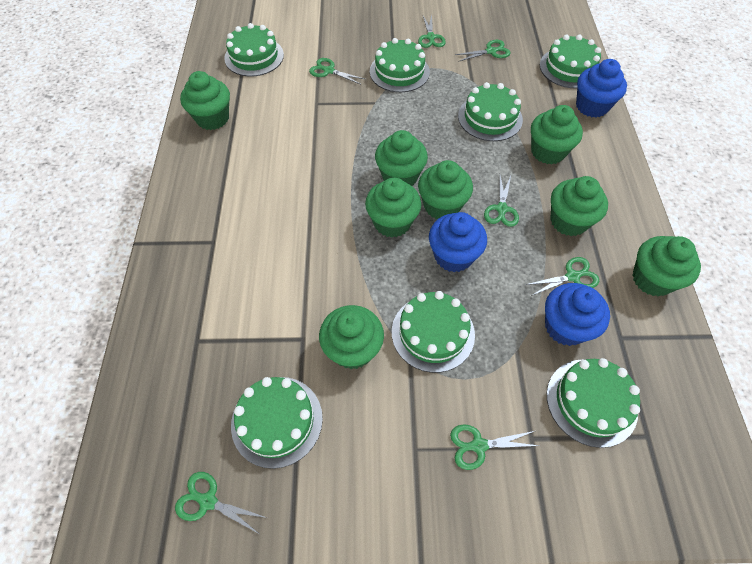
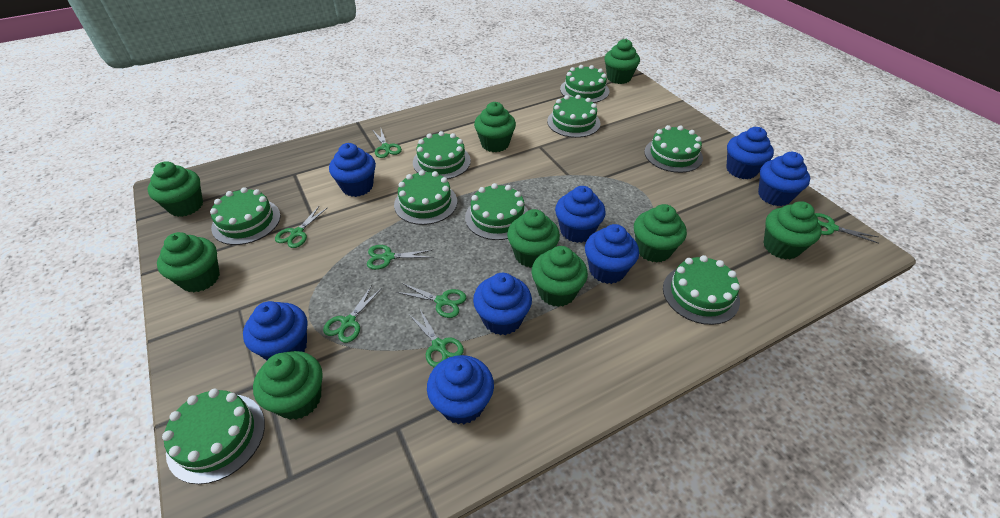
blue cupcake: [429,212,487,272] [545,283,610,346] [576,59,627,118] = 3 -> [243,301,307,360] [329,143,376,197] [427,355,494,424] [473,273,532,335] [555,186,606,243] [585,224,639,284] [726,127,774,179] [758,152,810,206] = 8
green cake: [224,23,284,77] [231,377,323,469] [370,38,430,92] [392,291,475,373] [458,82,523,141] [540,35,601,89] [547,358,640,448] = 7 -> [162,389,265,484] [210,187,281,245] [394,170,457,225] [413,131,471,179] [465,183,528,240] [547,95,600,138] [560,65,609,103] [644,125,703,173] [663,255,740,325] = 9
green cupcake: [180,71,230,130] [319,305,384,369] [365,178,421,238] [375,130,428,186] [418,160,473,219] [531,105,583,164] [550,176,608,236] [632,236,701,297] = 8 -> [147,161,203,217] [157,232,220,293] [253,351,323,420] [474,102,516,152] [507,209,560,268] [532,246,588,307] [604,39,640,84] [634,204,687,263] [764,201,822,260] = 9

